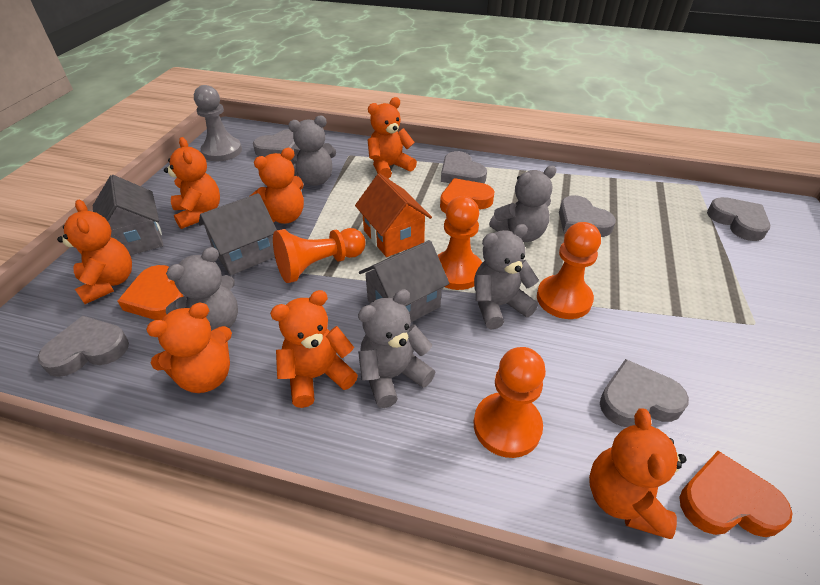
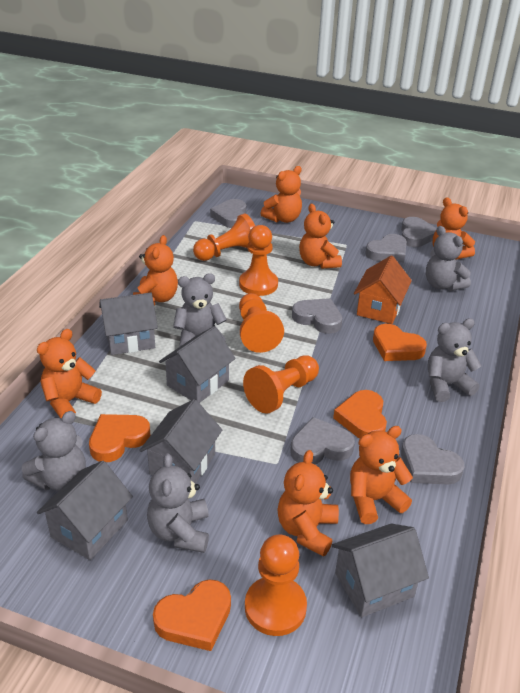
grey house: [93,175,163,255] [199,193,277,276] [359,240,450,322] = 3 -> [37,461,133,560] [99,292,158,355] [139,399,222,484] [159,326,236,403] [332,524,429,617] = 5
grey pawn: [194,85,242,161] = 1 -> none = 0
orange heart: [117,265,184,320] [440,178,494,213] [679,451,792,537] = 3 -> [89,414,150,462] [153,579,231,651] [333,390,387,439] [373,324,427,361] = 4
orange pawn: [273,228,366,283] [438,196,482,290] [474,347,546,458] [537,222,601,319] = 4 -> [193,213,255,261] [239,225,278,296] [239,293,284,353] [243,355,319,414] [245,534,307,636] = 5

